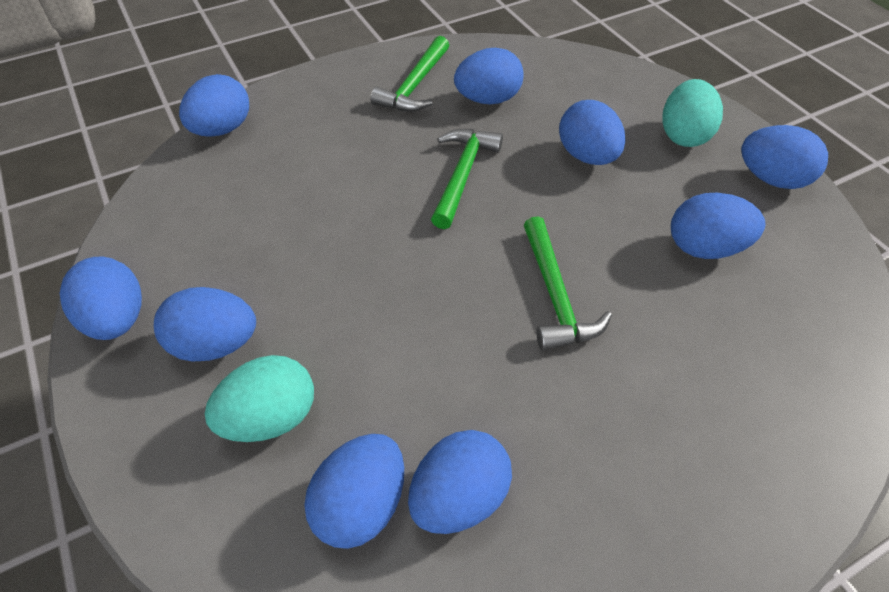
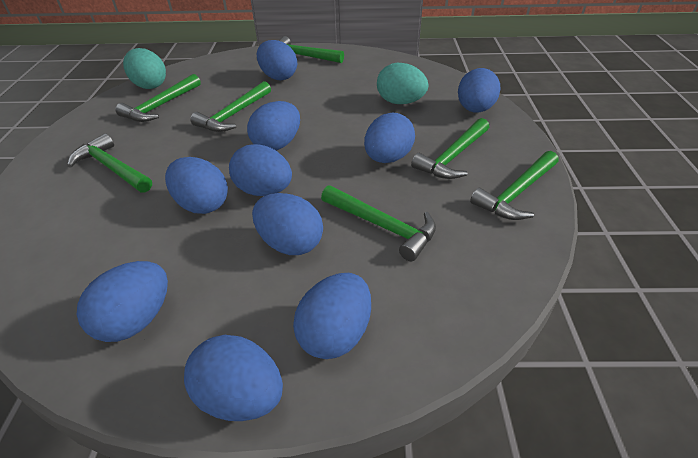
blue egg: [59,257,142,340] [154,287,256,362] [179,74,249,137] [304,434,404,549] [408,430,512,534] [454,48,524,104] [559,100,626,165] [671,193,765,259] [741,125,828,189] = 9 -> [77,261,168,342] [165,157,228,214] [184,335,283,421] [229,144,292,196] [247,101,300,151] [252,193,323,255] [257,40,297,80] [293,273,371,359] [364,112,415,163] [458,68,501,113] = 10
green hammer: [370,36,449,112] [431,129,503,229] [524,216,612,351] = 3 -> [67,133,152,193] [115,74,201,122] [190,81,271,132] [279,36,344,63] [321,185,436,261] [411,118,489,179] [470,151,558,220] = 7

